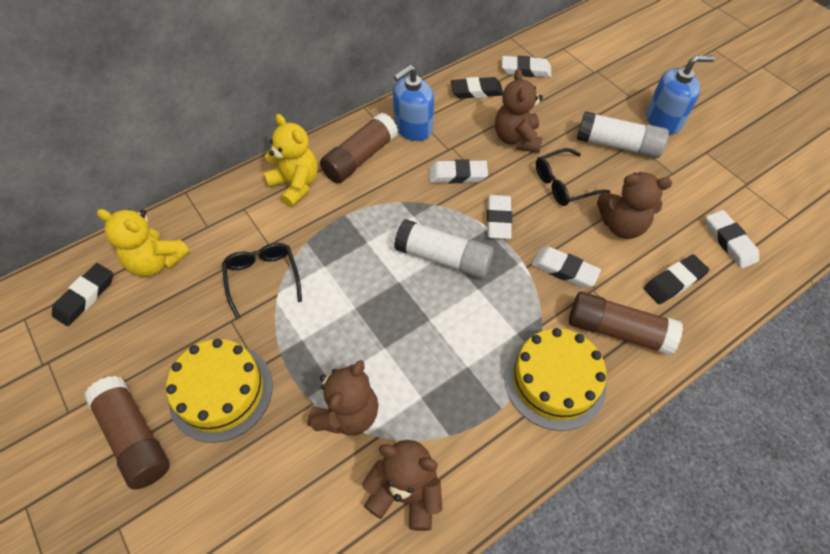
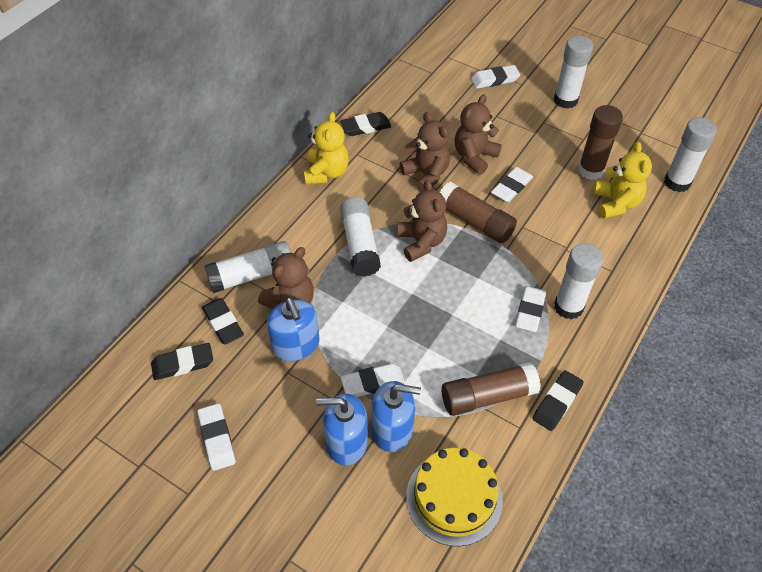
black eraser: [52,263,113,326] [451,77,503,99] [644,254,710,304] = 3 -> [151,343,213,380] [202,298,244,344] [340,112,391,136] [532,370,584,431] = 4
black glasses: [222,243,302,319] [536,148,611,206] = 2 -> none = 0
blue soap dispenser: [393,65,434,141] [646,55,715,135] = 2 -> [267,298,319,361] [316,394,368,466] [371,381,421,452] = 3
white glue stick: [394,219,494,279] [577,111,669,158] = 2 -> [204,241,291,293] [340,197,381,277] [554,35,593,109] [554,243,603,320] [664,117,717,192] = 5
yellow cake: [166,339,272,443] [504,328,606,431] = 2 -> [406,448,503,546] = 1

